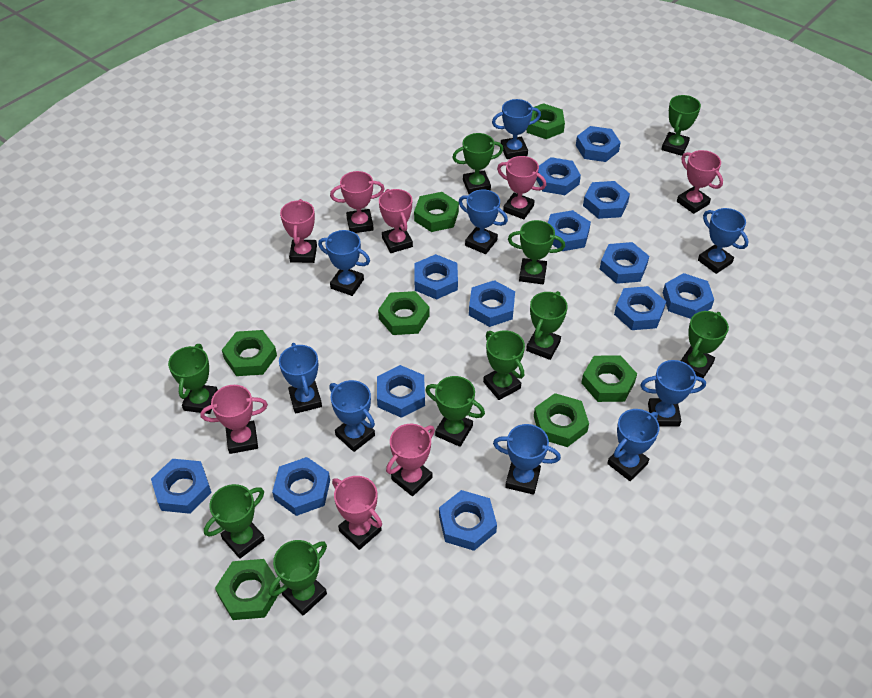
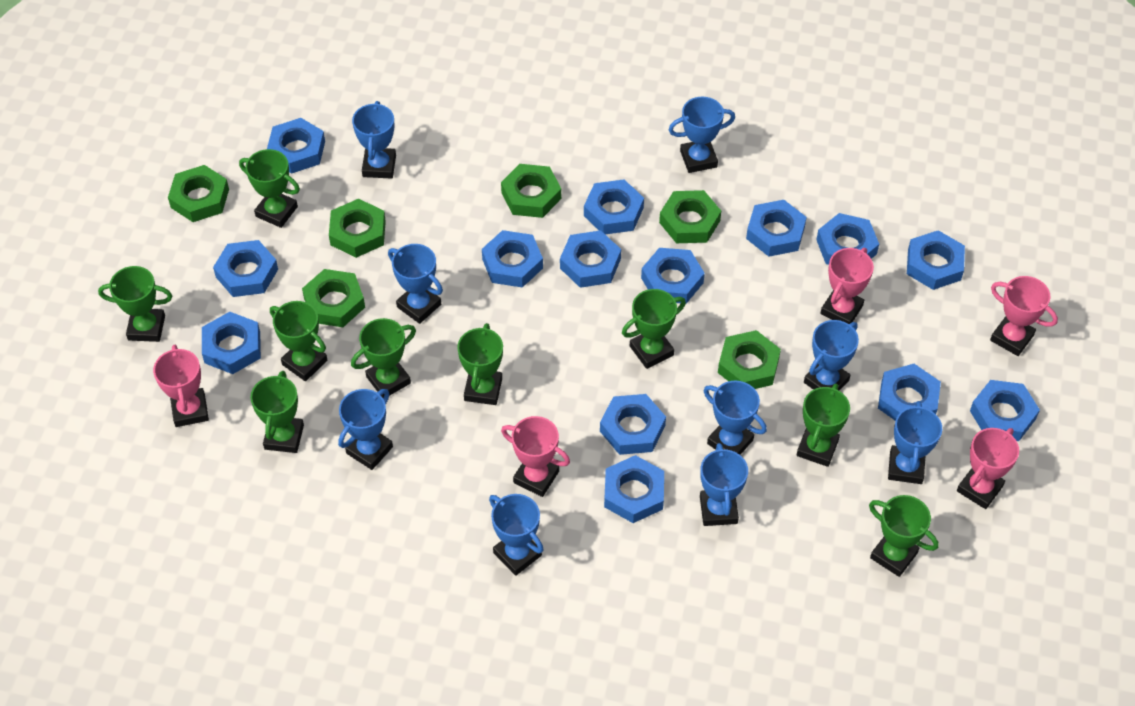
blue nut: [151,459,212,514] [272,457,330,516] [377,365,425,418] [415,254,458,300] [439,490,497,551] [469,280,515,327] [536,157,581,195] [548,210,591,251] [576,126,621,162] [583,181,630,219] [600,242,649,284] [614,286,666,330] [663,273,714,319] = 13 -> [202,312,261,374] [213,240,278,297] [267,118,325,174] [482,230,543,288] [560,230,621,288] [584,179,644,234] [600,394,666,455] [604,455,664,523] [641,248,705,304] [746,200,807,257] [816,213,879,265] [878,364,941,421] [907,230,965,290] [970,380,1040,441] = 14
green nut: [215,559,281,620] [222,330,277,376] [378,291,430,335] [414,192,459,232] [526,103,565,139] [534,393,589,447] [581,355,637,402] = 7 -> [168,165,229,222] [302,269,365,327] [329,199,386,258] [501,164,561,218] [659,190,721,243] [718,330,781,389] = 6
green trophy: [168,344,218,414] [204,484,265,559] [269,540,327,616] [425,376,485,447] [452,133,504,194] [483,330,525,400] [508,220,565,284] [526,291,568,360] [661,95,701,156] [681,311,729,378] = 10 -> [98,266,172,342] [239,149,300,228] [250,371,304,453] [270,301,327,381] [351,318,416,398] [457,323,503,405] [622,289,686,369] [797,384,850,467] [869,495,939,577] = 9
pink trophy: [200,385,268,454] [280,199,317,263] [330,171,385,233] [332,476,382,550] [379,189,413,253] [386,424,435,496] [497,156,546,219] [677,150,723,214] = 8 -> [153,345,209,427] [501,416,570,497] [820,248,874,324] [957,428,1019,509] [990,276,1058,356] = 5

